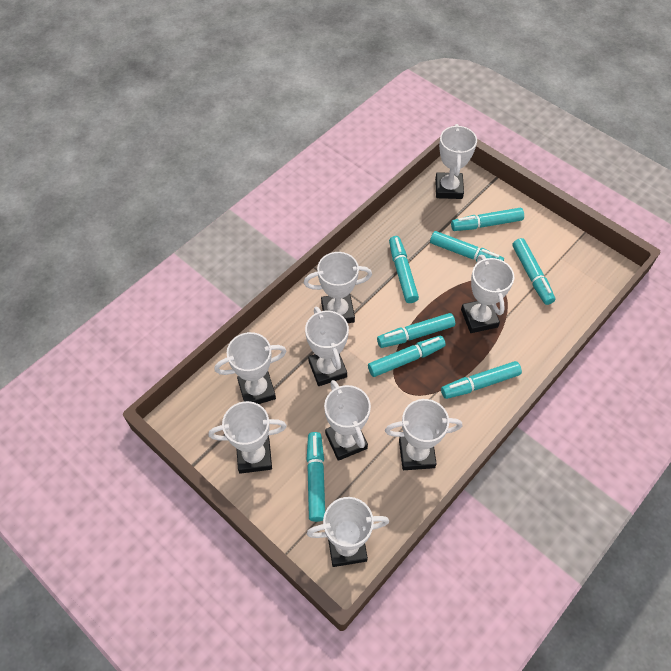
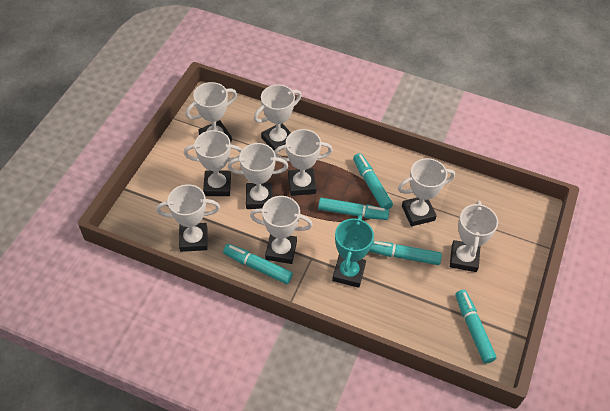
turquoise marker: [307,432,325,522] [368,336,446,377] [377,313,455,348] [389,236,419,303] [430,231,504,261] [441,361,522,399] [451,208,524,231] [512,238,555,305] = 8 -> [223,244,293,284] [318,198,389,220] [353,153,393,209] [369,241,442,265] [456,290,497,363] = 5
turquoise trophy: none = 0 -> [332,215,374,288] = 1

